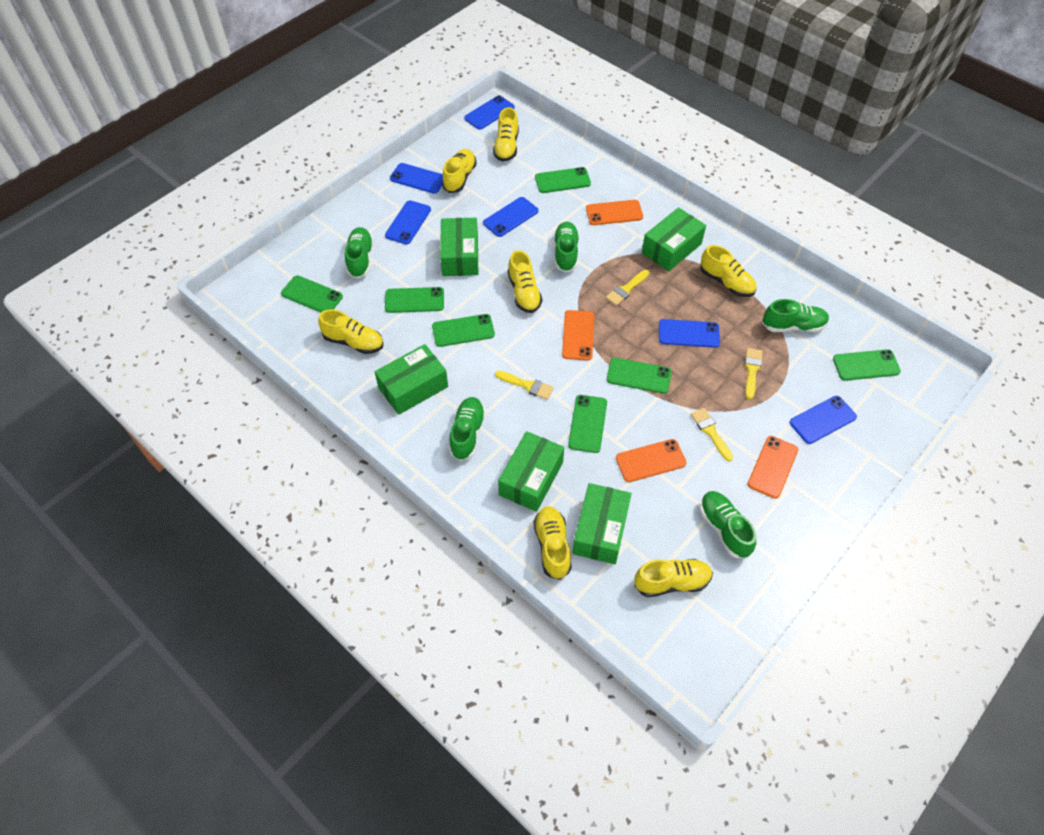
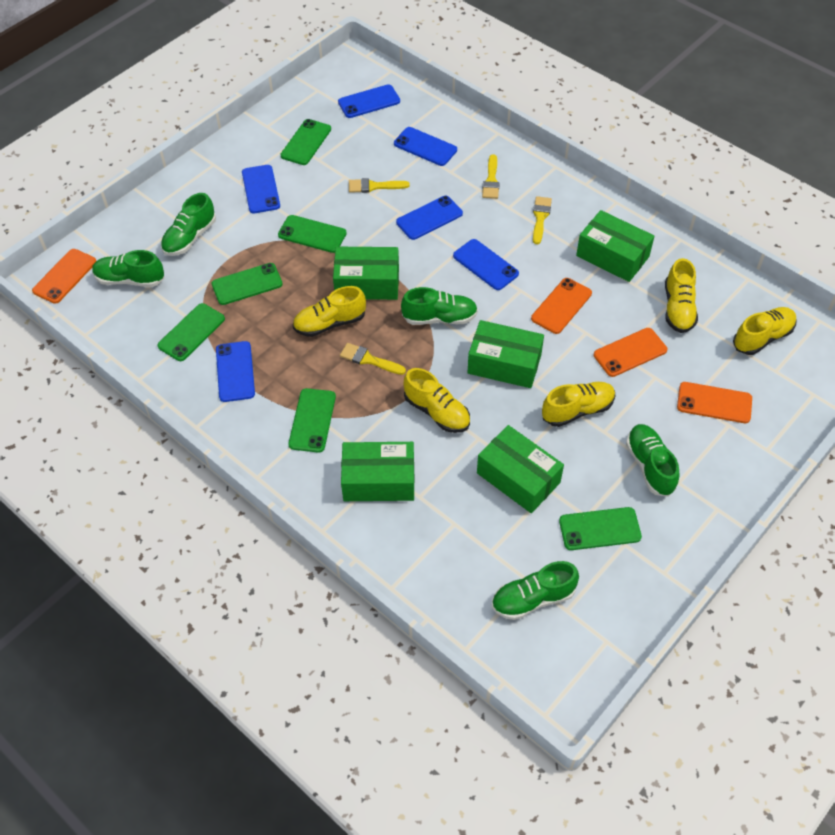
green phone: [281,275,343,313] [385,287,444,313] [432,314,495,347] [535,167,591,193] [568,395,607,453] [607,358,671,394] [833,349,901,381] = 7 -> [157,303,225,361] [212,263,283,305] [278,215,347,253] [280,119,331,165] [288,388,336,453] [559,507,642,550] = 6
yellow shoe: [318,309,384,354] [442,149,477,193] [493,107,519,162] [508,250,542,313] [533,506,572,580] [634,559,713,597] [700,245,756,297] = 7 -> [293,286,366,337] [404,368,470,433] [542,382,616,427] [665,258,698,333] [733,307,796,355] = 5

